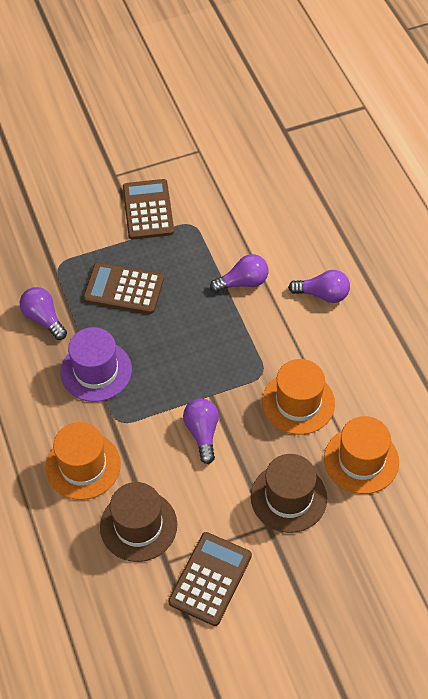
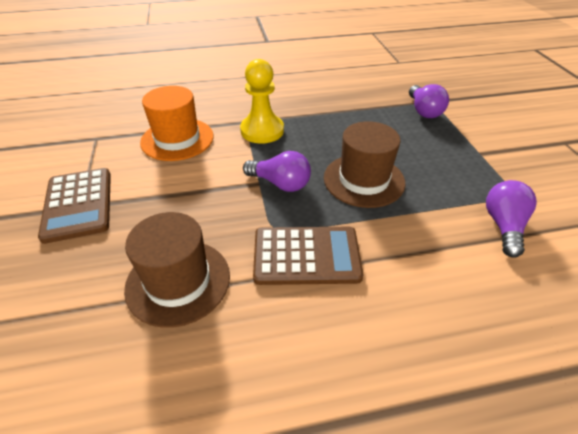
brown calculator: [83,263,164,314] [123,179,174,240] [168,532,252,626] = 3 -> [38,168,111,244] [253,227,363,285] = 2
orange hat: [46,422,121,500] [262,359,335,435] [324,416,399,494] = 3 -> [140,86,214,161] = 1
purple hat: [61,327,132,402] = 1 -> none = 0
purple light bulb: [20,287,67,340] [183,398,219,464] [210,254,268,293] [288,270,350,303] = 4 -> [243,151,311,192] [409,84,449,118] [486,180,537,258] = 3
yellow pawn: none = 0 -> [240,59,284,144] = 1

